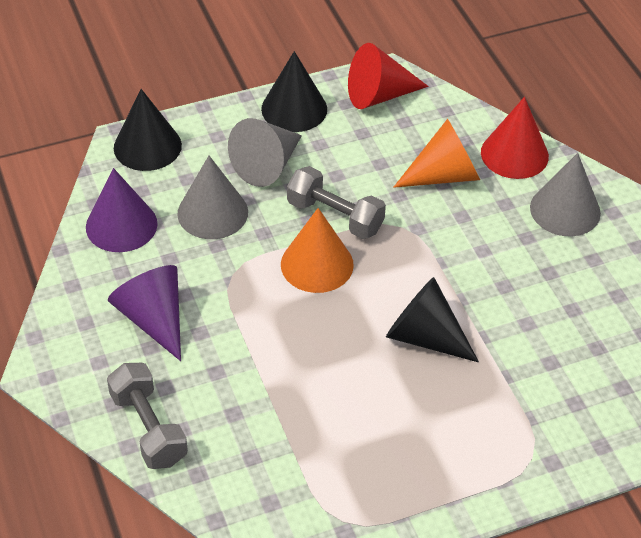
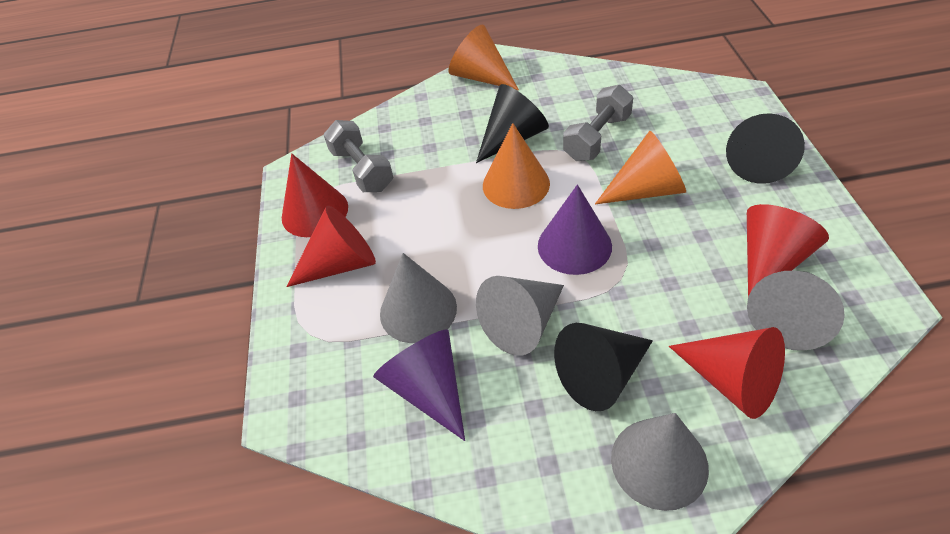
grey cone: [177,156,248,239] [228,118,302,187] [530,153,601,236] = 3 -> [380,253,457,343] [476,276,564,356] [611,413,709,511] [747,271,845,351] = 4
orange cone: [281,208,354,293] [394,119,480,188] = 2 -> [448,24,519,91] [483,123,550,209] [595,131,686,204] = 3
red cone: [348,43,429,109] [481,97,549,179] = 2 -> [282,153,348,237] [286,206,376,287] [669,327,785,419] [747,204,829,297] = 4

